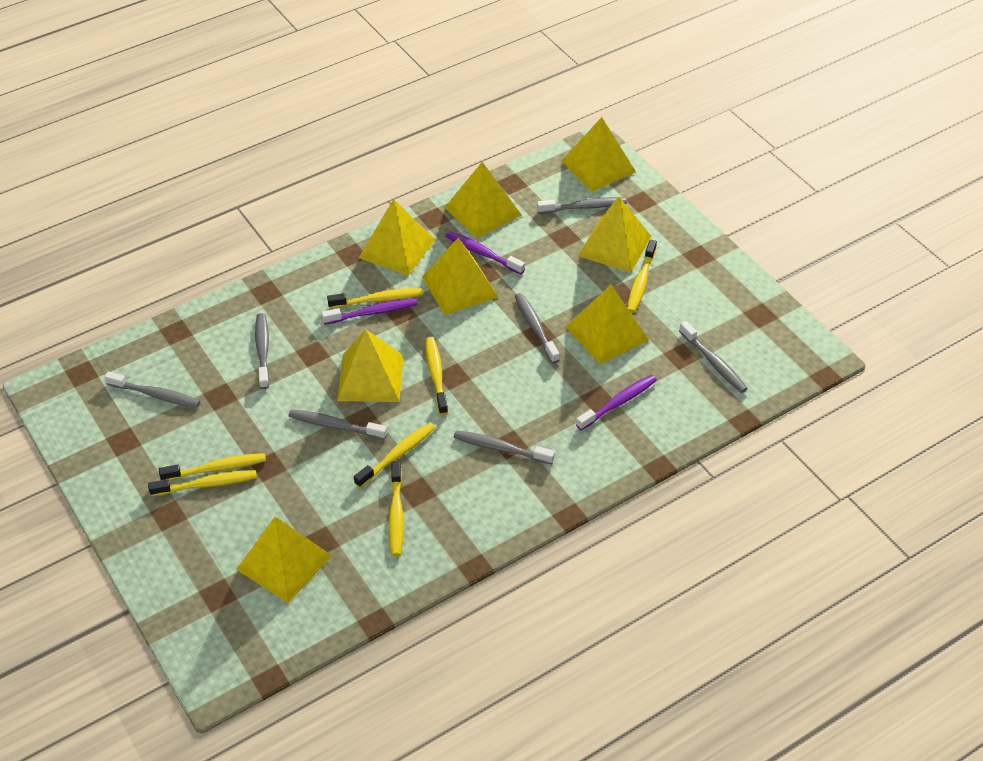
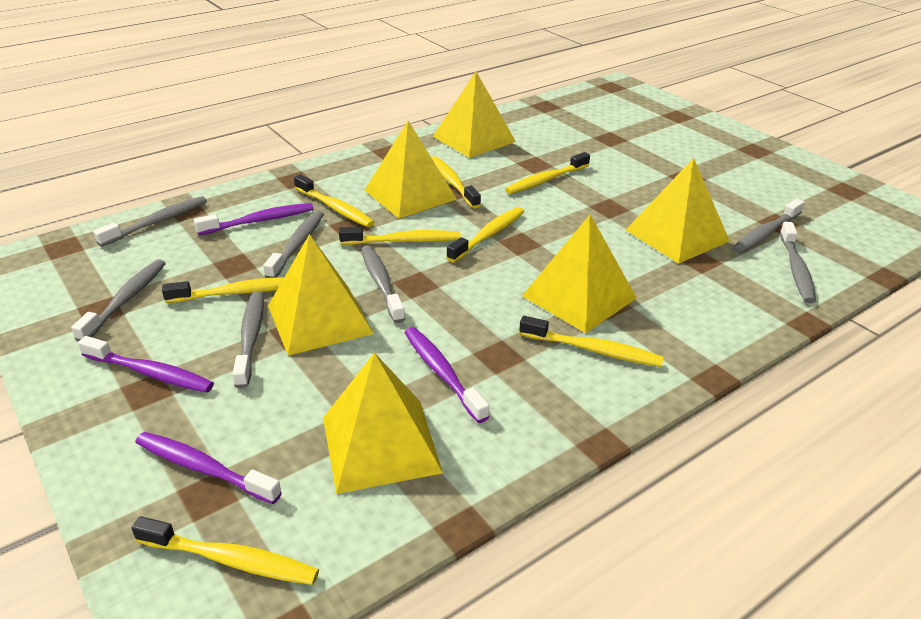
purple toothbrush: [322,298,418,325] [446,231,525,274] [576,375,657,430] = 3 -> [78,336,214,393] [135,432,282,504] [194,203,314,235] [404,327,489,423] = 4
yellow pyramid: [236,516,332,603] [337,329,403,402] [359,199,436,276] [422,238,498,315] [444,162,521,238] [561,117,636,192] [566,285,649,364] [578,197,651,273] = 8 -> [268,234,374,356] [323,353,443,494] [364,121,457,219] [433,71,516,158] [522,214,637,333] [626,158,730,263] = 6
yellow toothbrush: [148,470,257,496] [159,453,266,481] [327,288,423,309] [354,422,436,488] [388,461,404,556] [425,337,448,415] [627,240,657,313] = 7 -> [131,516,319,585] [162,277,284,303] [294,174,375,227] [339,227,461,245] [431,156,481,208] [446,207,525,262] [505,152,590,194] [519,316,664,367] = 8

